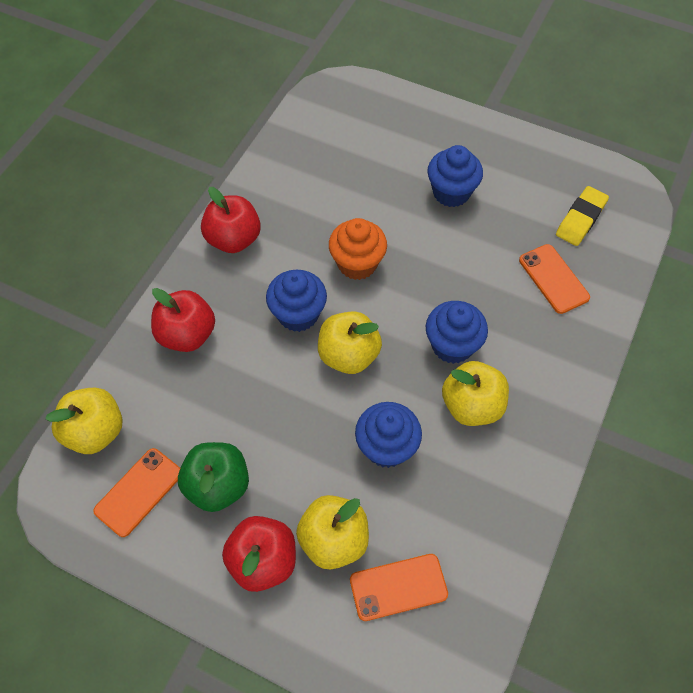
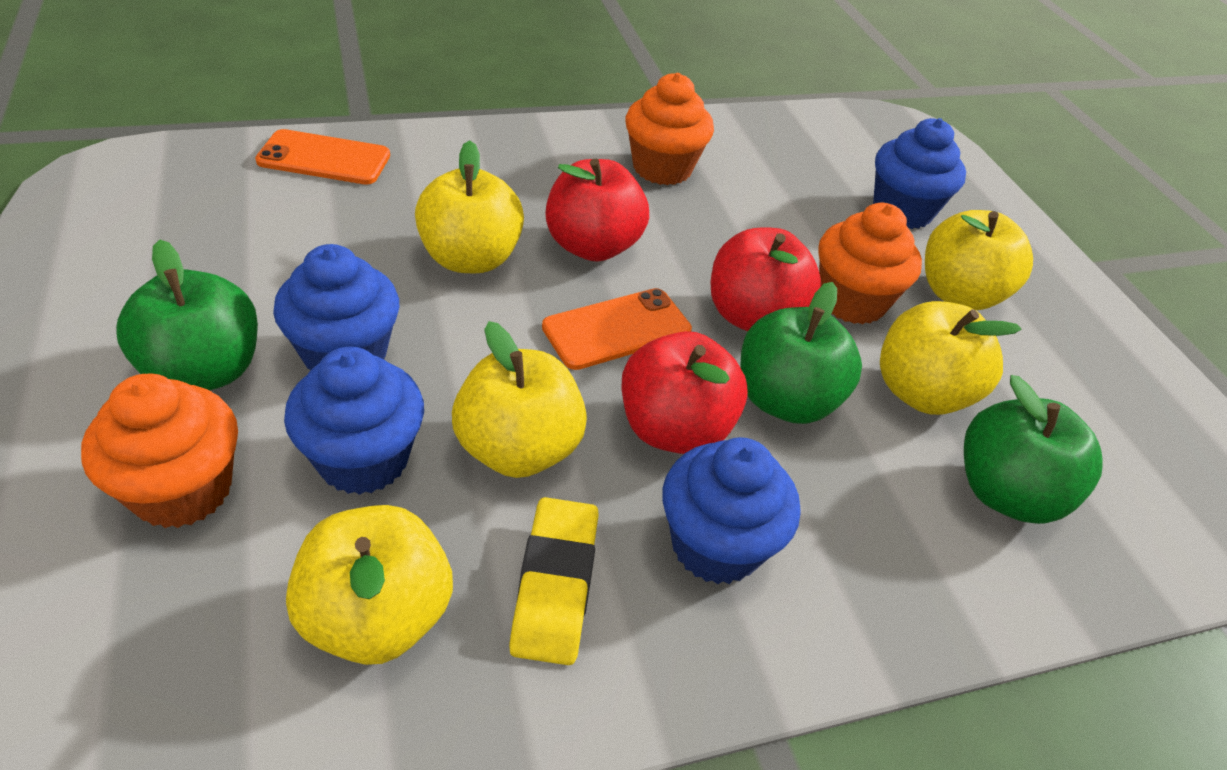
green apple: [178,442,249,512] = 1 -> [116,239,258,391] [741,282,862,424] [964,375,1102,524] = 3
orange cupcake: [329,218,387,280] = 1 -> [81,373,238,528] [626,73,714,185] [818,203,922,325] = 3
orange phone: [93,448,180,537] [350,554,448,621] [519,244,590,314] = 3 -> [255,129,390,184] [542,288,692,370] = 2
yellow apple: [45,388,122,454] [296,495,369,569] [318,311,382,374] [442,361,509,426] = 4 -> [286,505,453,665] [415,140,524,273] [452,321,587,478] [880,301,1021,415] [925,210,1033,310] = 5

